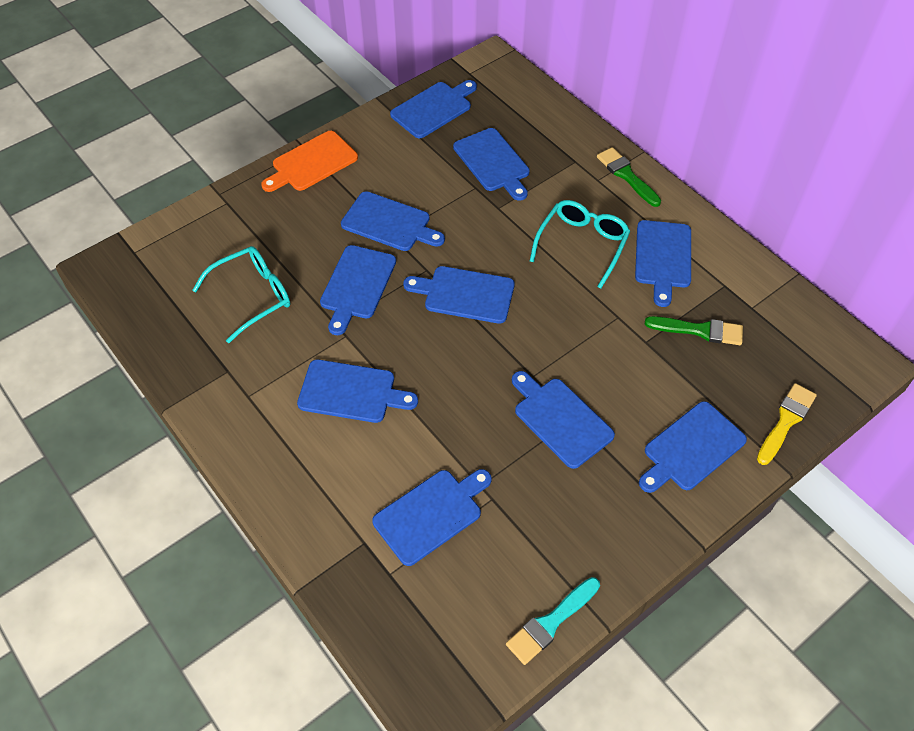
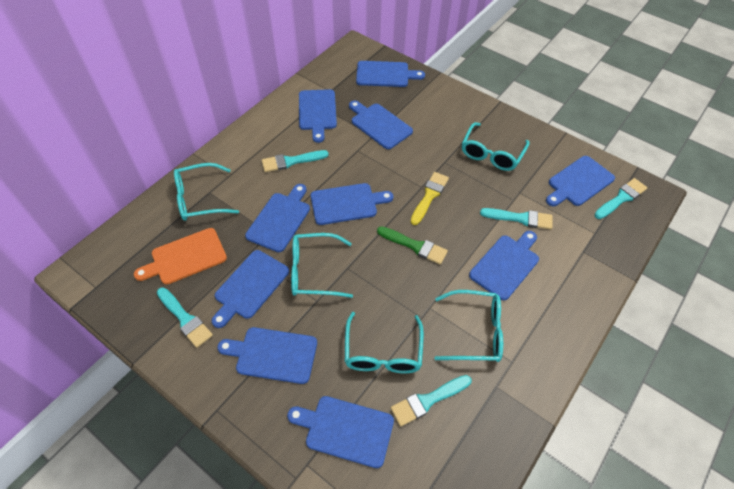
green brush: [597,147,661,207] [645,316,743,345] = 2 -> [377,226,448,264] = 1
turquoise brush: [506,577,600,665] = 1 -> [157,287,213,348] [262,150,329,172] [391,375,472,426] [480,208,552,230] [594,178,647,219] = 5
turquoise glasses: [193,246,290,343] [530,200,630,289] = 2 -> [174,163,239,221] [291,233,353,298] [345,312,424,373] [434,290,503,362] [462,122,530,171] = 5

